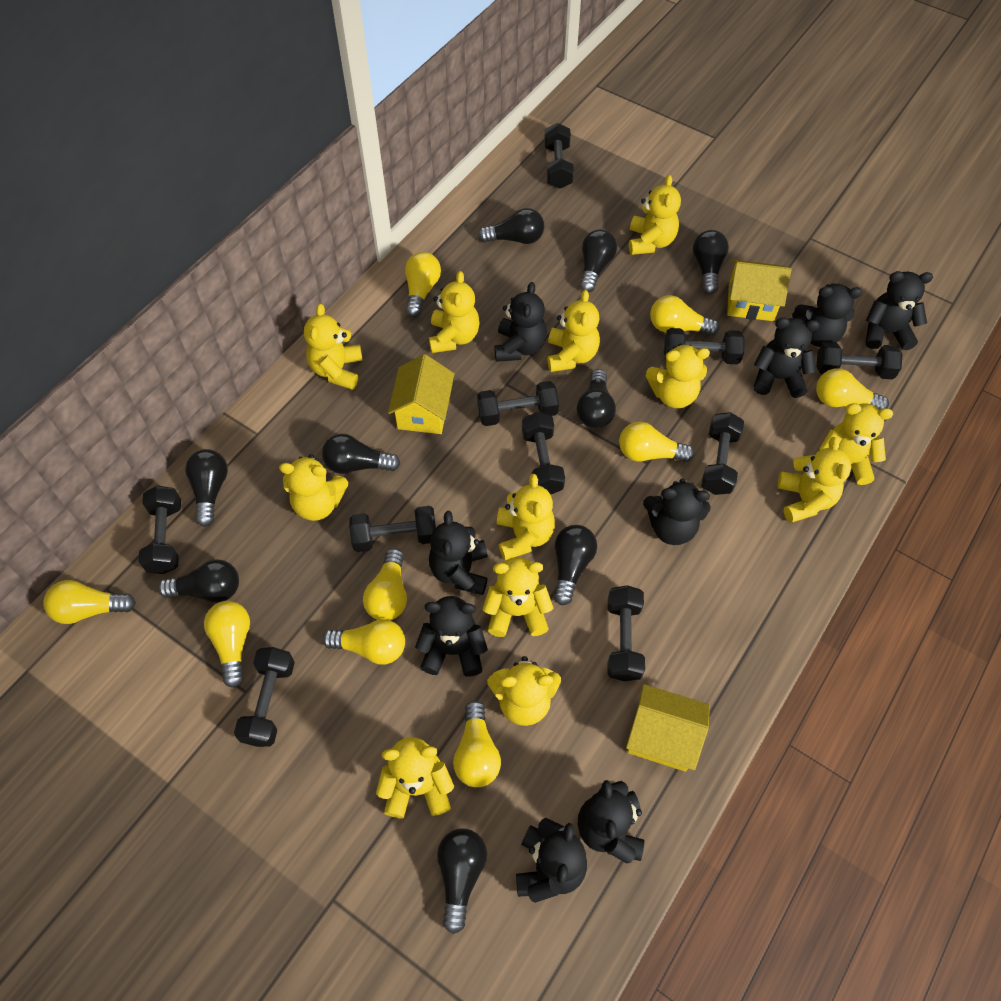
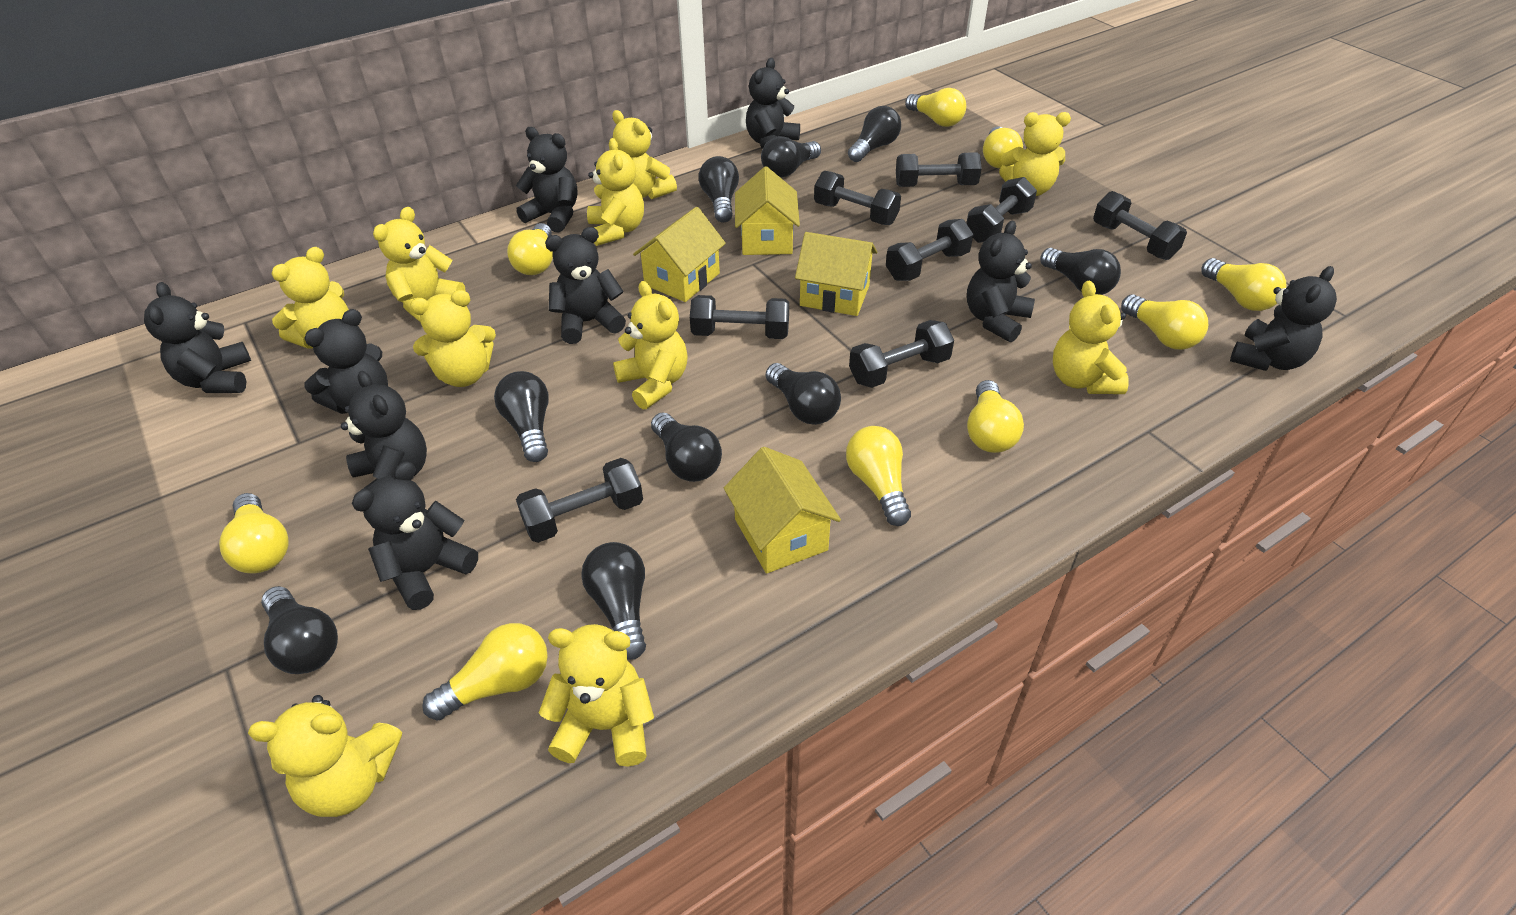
black dumbbell: [138,486,181,574] [234,647,295,747] [349,506,436,552] [477,381,559,426] [522,412,565,494] [544,123,574,189] [608,585,645,681] [664,328,745,364] [701,412,744,495] [817,341,903,379] = 10 -> [516,458,643,543] [690,295,789,339] [814,171,901,225] [849,320,954,388] [886,219,973,281] [896,152,982,187] [967,177,1037,243] [1093,191,1187,260] = 8
yellow house: [388,354,454,434] [626,684,710,772] [727,260,791,321] = 3 -> [633,207,726,302] [724,447,841,574] [735,166,800,255] [795,232,877,316] = 4
yellow teddy bear: [279,454,349,521] [304,304,363,390] [376,737,454,818] [429,271,480,353] [483,557,554,637] [487,656,561,726] [497,474,555,560] [547,290,600,372] [629,175,681,255] [645,343,710,408] [777,437,851,523] [819,403,893,485] = 12 -> [248,695,402,817] [271,247,349,349] [373,207,465,322] [410,290,496,387] [539,624,654,767] [587,138,644,246] [612,110,677,199] [613,281,688,410] [999,112,1071,196] [1053,281,1129,394] = 10

